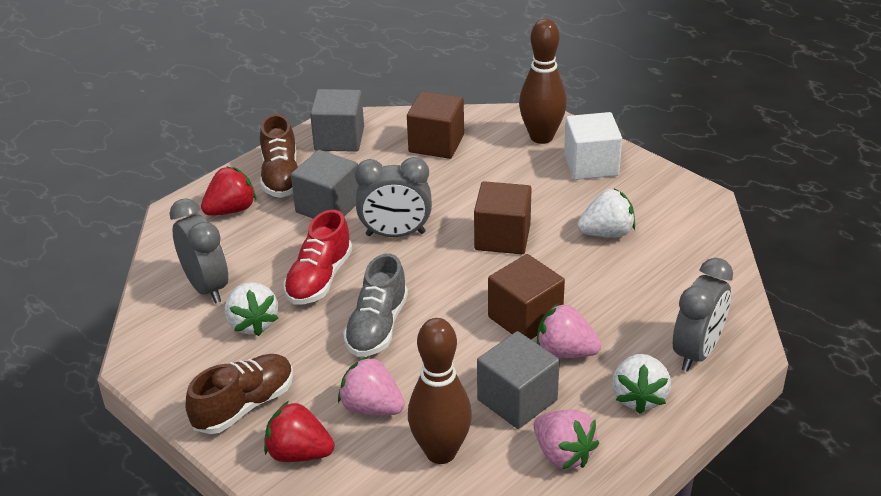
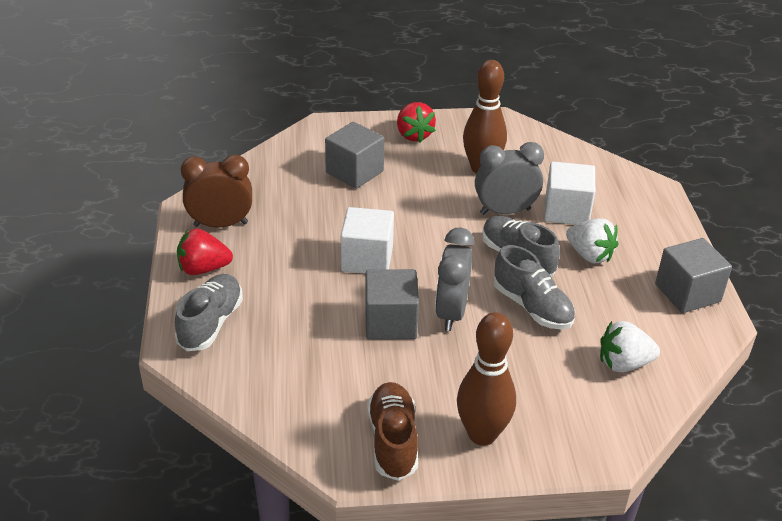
brown clock: none = 0 -> [181,155,252,228] = 1
brown cube: [407,91,464,159] [474,181,532,254] [488,254,565,339] = 3 -> none = 0
brown shoe: [186,354,293,434] [260,114,298,198] = 2 -> [367,382,418,481] = 1
grey clock: [170,198,228,303] [355,157,432,237] [673,258,733,371] = 3 -> [435,228,474,331] [475,142,544,215] = 2
grey shoe: [343,254,408,357] = 1 -> [175,274,243,351] [482,216,560,276] [493,245,575,330] = 3
pink strawberry: [338,356,405,415] [534,409,599,469] [537,302,601,358] = 3 -> none = 0
red shoe: [284,210,352,305] = 1 -> none = 0
white cube: [564,112,622,180] = 1 -> [341,207,394,274] [544,162,595,225] = 2
white strawberry: [225,282,279,336] [577,189,635,237] [612,354,671,414] = 3 -> [566,218,618,263] [600,321,660,372] = 2

